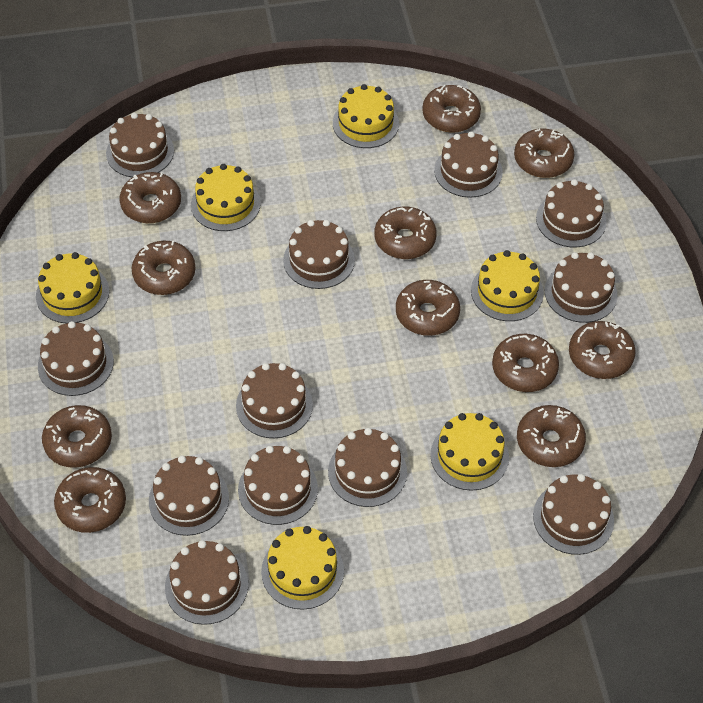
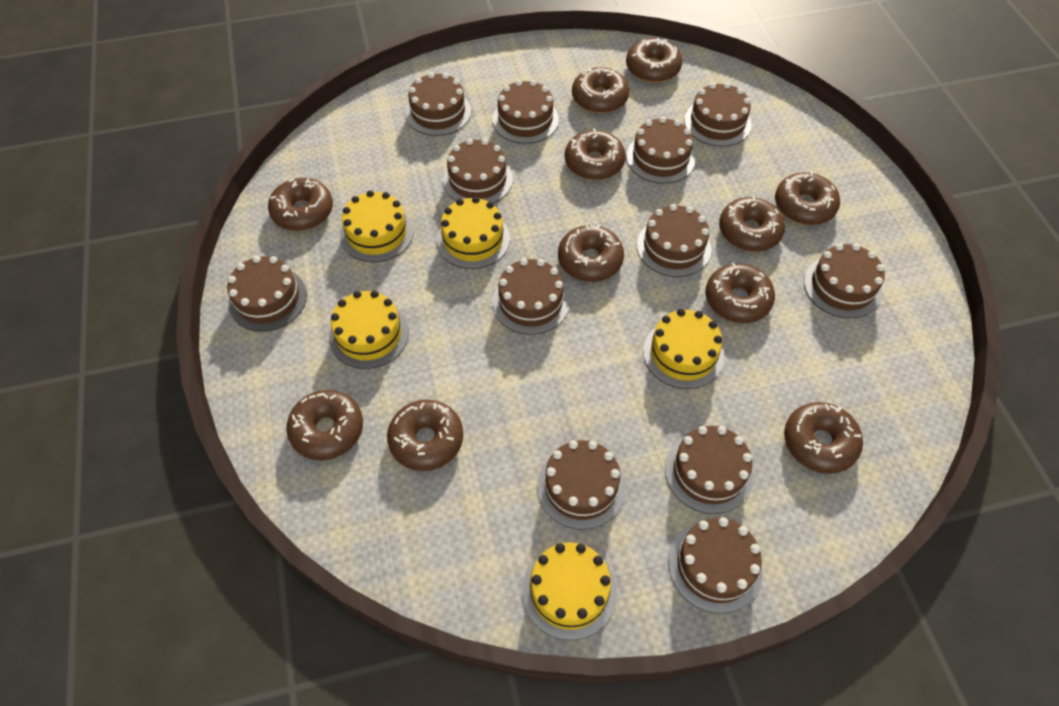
yellow cake: [36,252,109,324] [191,164,261,231] [261,526,344,610] [333,84,399,148] [430,413,509,491] [471,250,544,321] = 6 -> [329,291,409,369] [340,190,414,262] [436,196,510,269] [522,542,617,640] [643,309,724,389] = 5

